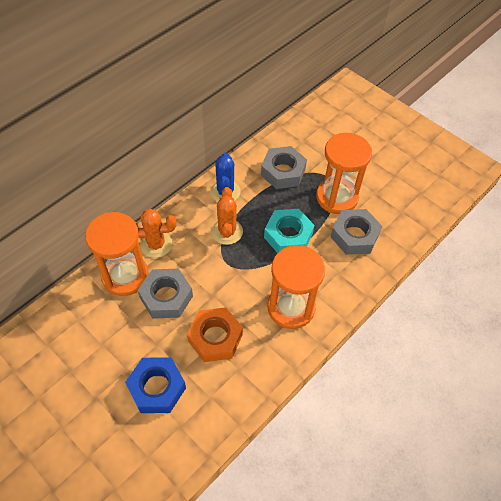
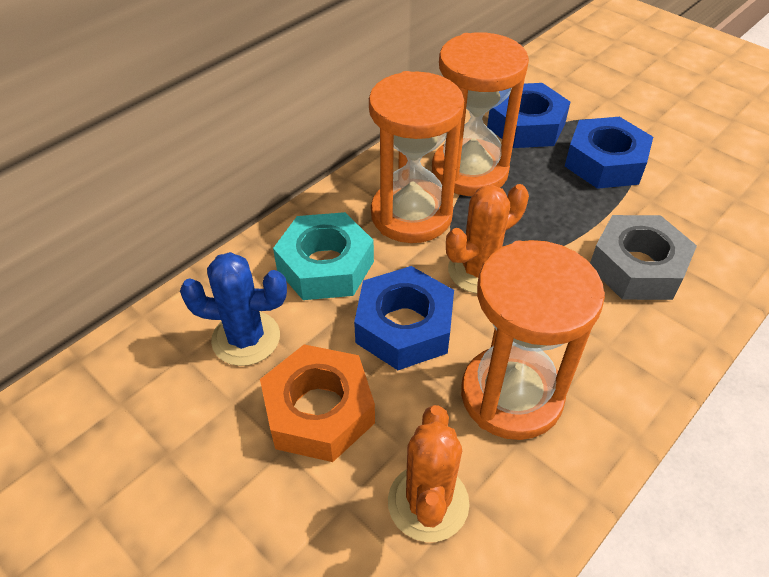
blue nut: [125,358,186,413] = 1 -> [354,266,454,370] [487,83,570,148] [565,117,653,189] = 3
grey nut: [138,268,193,319] [261,146,307,189] [331,209,382,254] = 3 -> [590,215,697,300] = 1

